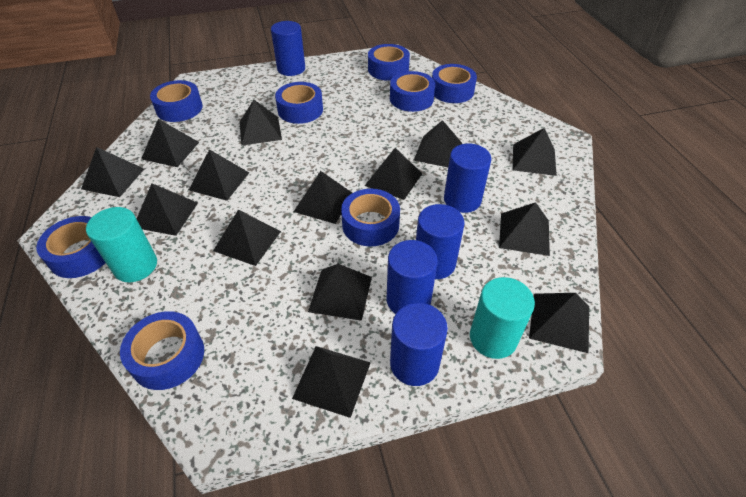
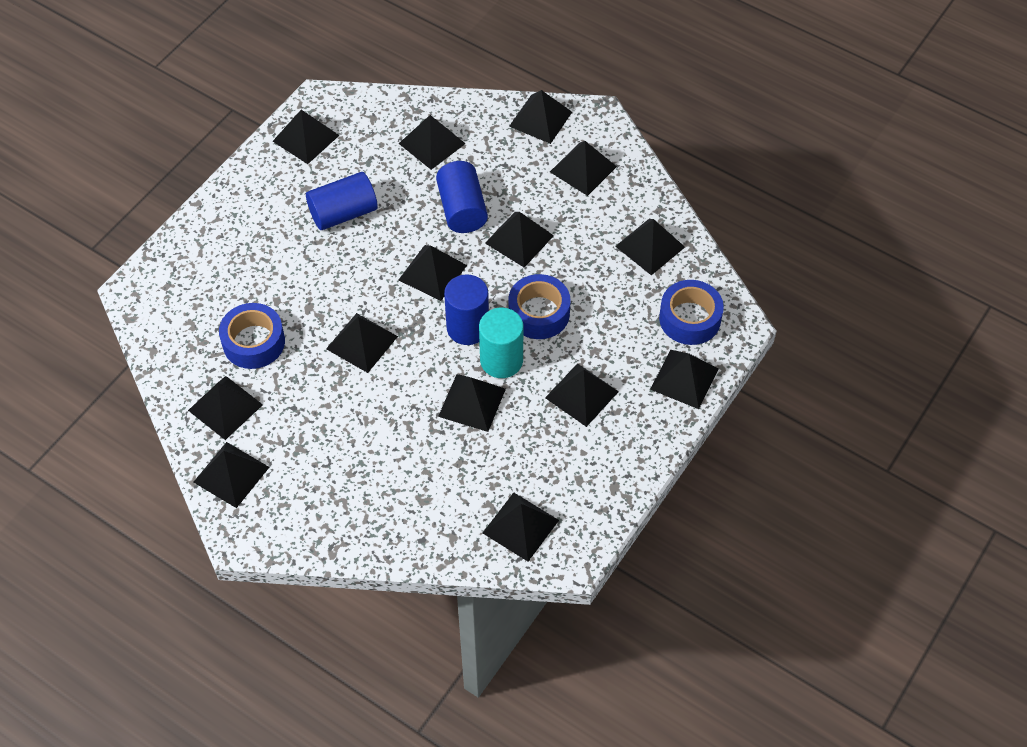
blue cylinder: [271,21,305,76] [386,240,438,314] [390,303,448,386] [416,204,464,279] [444,144,491,213] = 5 -> [306,172,378,230] [436,161,488,233] [444,274,489,345] = 3
blue tape: [36,216,105,278] [120,311,204,390] [150,80,203,122] [275,82,323,124] [341,189,400,246] [368,44,410,81] [390,71,435,112] [432,64,477,103] = 8 -> [219,303,285,369] [508,274,571,339] [659,280,724,345] = 3
turquoise cylinder: [86,207,157,282] [470,277,535,359] = 2 -> [479,308,523,378] = 1

